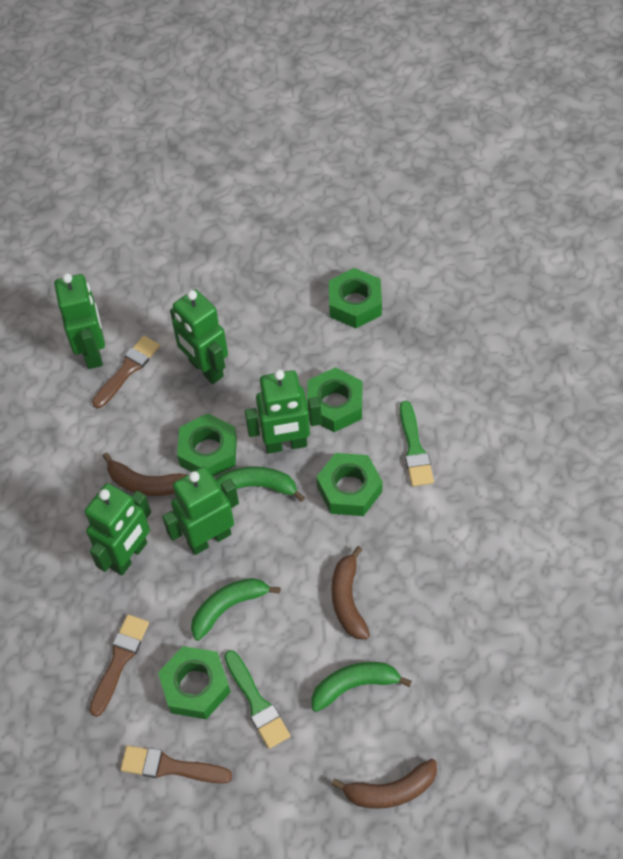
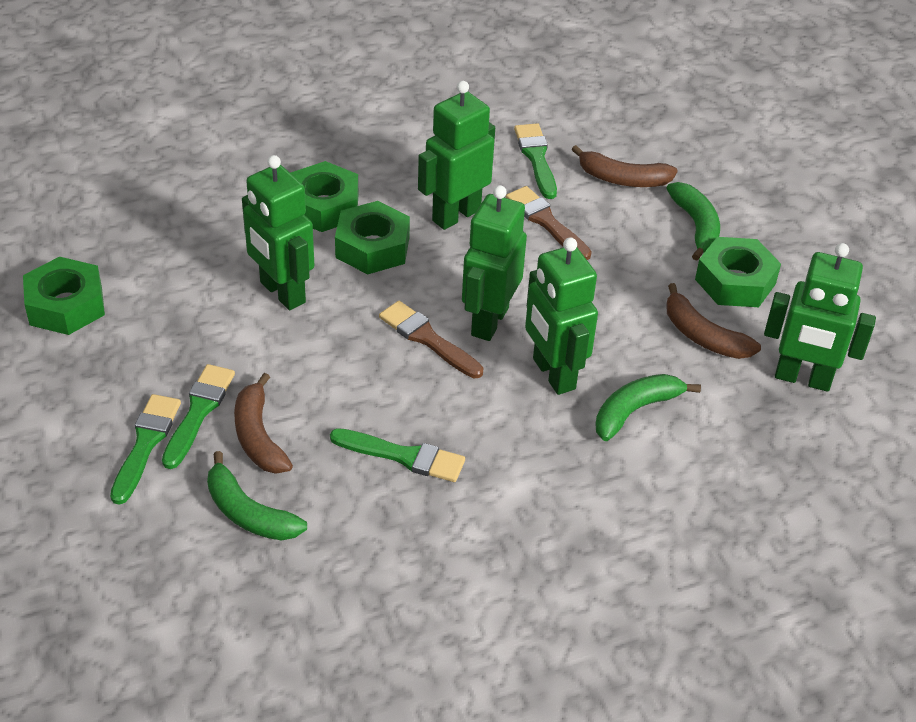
brown brush: [89,614,149,717] [92,336,160,408] [120,745,232,784] = 3 -> [379,301,483,378] [506,186,592,260] = 2
green brush: [224,650,290,749] [400,401,434,486] = 2 -> [110,394,181,505] [162,364,235,469] [330,428,465,482] [514,123,557,199] = 4
green nut: [158,646,231,719] [177,413,237,477] [307,367,363,432] [316,453,383,516] [329,268,382,328] = 5 -> [23,257,105,335] [290,161,358,232] [335,201,410,274] [695,237,781,307] = 4

